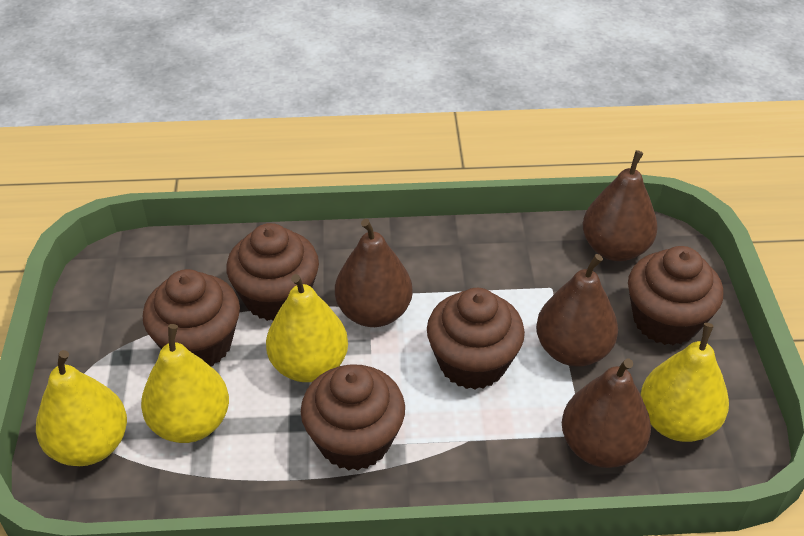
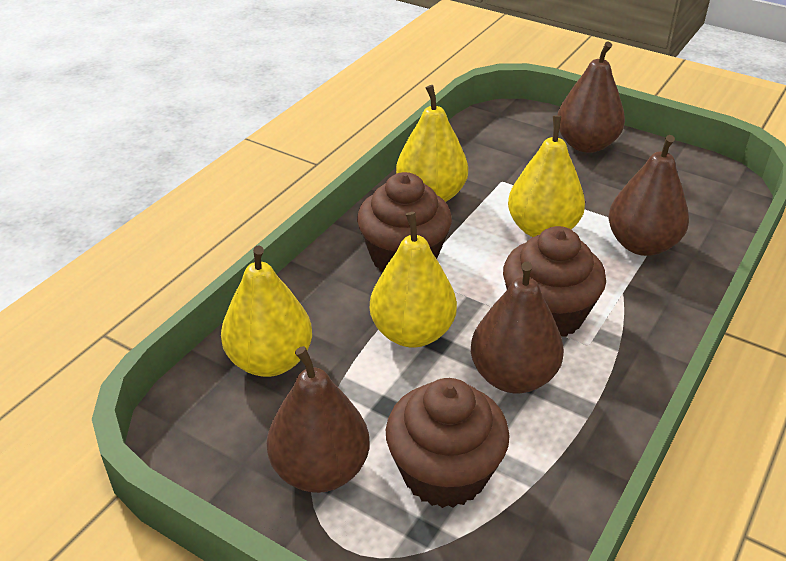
brown cupcake: [143,269,240,366] [226,223,319,321] [301,364,405,471] [427,288,525,390] [628,246,723,345] = 5 -> [357,172,452,272] [386,378,510,508] [503,226,606,337] = 3

